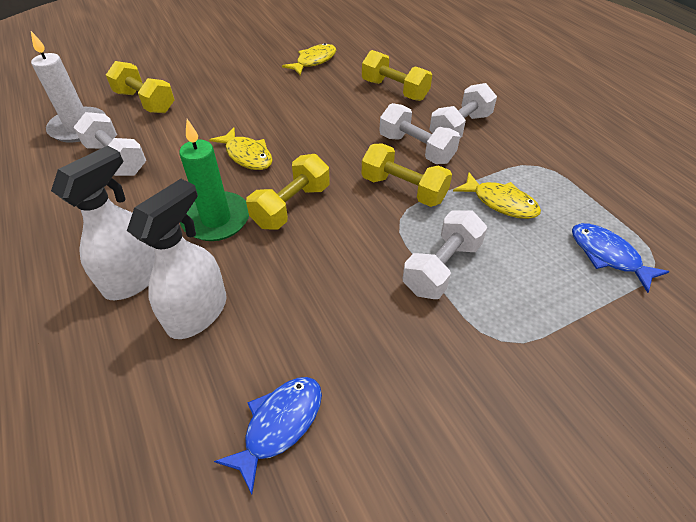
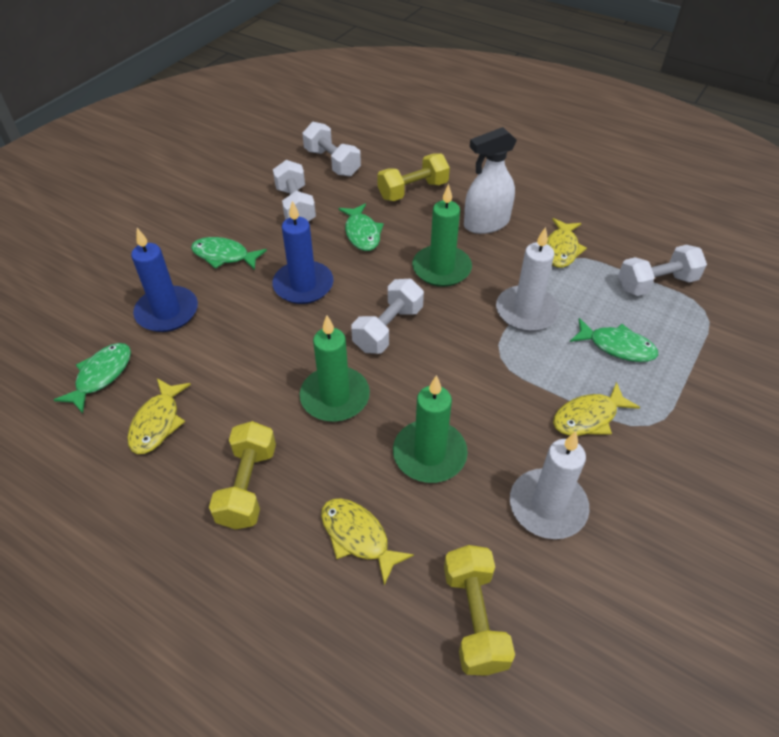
blue candle: none = 0 -> [131,228,198,332] [272,201,334,304] = 2
blue fish: [214,377,322,494] [572,223,669,293] = 2 -> none = 0
green candle: [179,119,249,241] = 1 -> [300,315,370,422] [393,375,468,483] [412,184,472,287] = 3
green fish: none = 0 -> [54,343,131,414] [191,237,267,270] [339,203,384,251] [570,318,658,362] = 4
white candle: [31,31,105,143] = 1 -> [496,227,560,332] [510,432,590,539] = 2
white spray bottle: [51,146,155,300] [127,179,227,339] = 2 -> [464,127,517,234] = 1
yellow dumbbell: [106,61,175,113] [246,154,330,230] [362,50,432,101] [362,143,452,207] = 4 -> [209,421,276,530] [377,154,450,201] [444,545,515,676] = 3
yellow fish: [209,127,273,170] [282,43,336,75] [453,172,541,219] = 3 -> [127,379,191,454] [321,498,414,585] [547,218,587,268] [553,382,640,436] = 4

